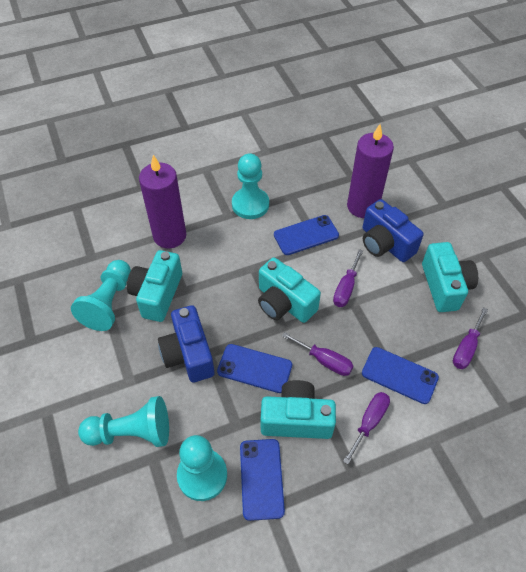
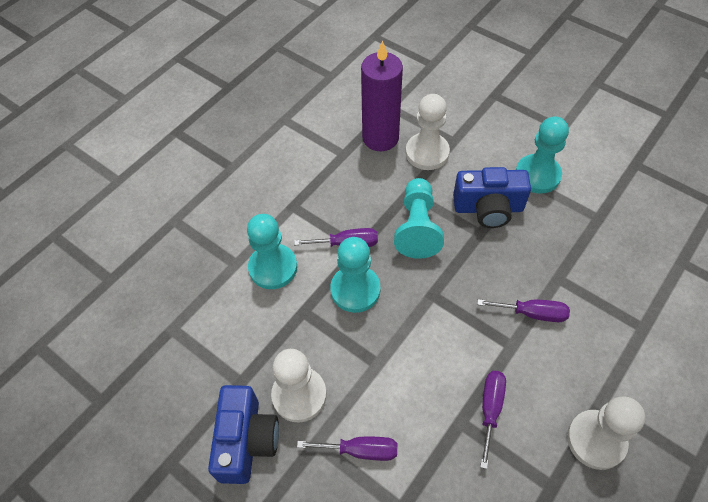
blue phone: [217,344,292,393] [240,439,285,521] [274,215,339,255] [362,347,439,404] = 4 -> none = 0
purple candle: [139,155,186,249] [347,124,394,218] = 2 -> [361,40,403,151] = 1
turquoise camera: [127,250,182,322] [258,257,321,323] [261,380,336,439] [422,242,478,312] = 4 -> none = 0
white pawn: none = 0 -> [271,349,327,422] [406,94,450,170] [567,396,645,470] = 3

